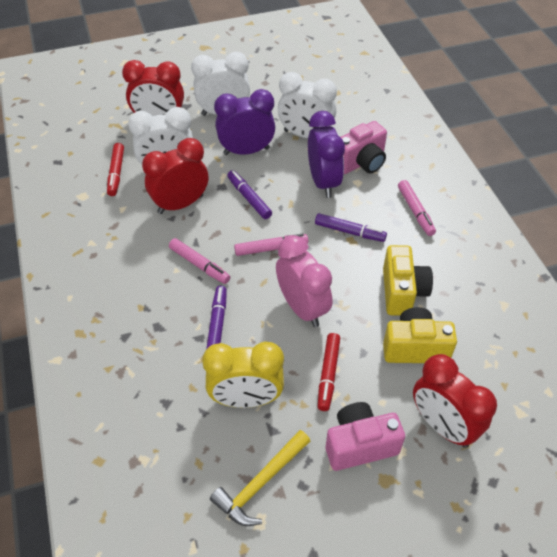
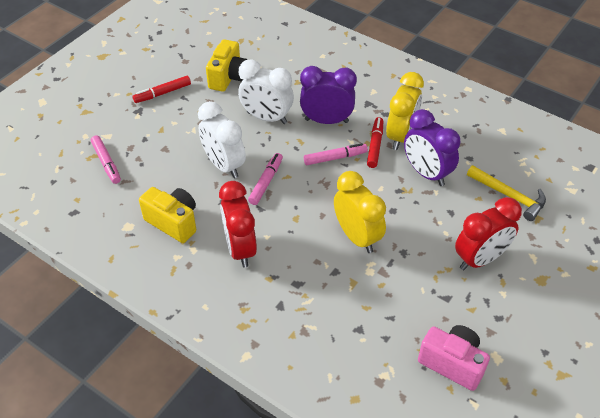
pink camera: [326,402,405,471] [340,121,387,174] = 2 -> [418,325,490,391] = 1
pink clock: [276,235,333,327] = 1 -> none = 0
purple marker: [206,286,227,349] [227,170,272,219] [315,213,387,242] = 3 -> none = 0
red clock: [122,60,184,116] [142,138,208,214] [413,354,497,448] = 3 -> [219,181,257,268] [455,197,522,270] = 2
white clock: [128,107,193,165] [191,52,250,116] [278,72,337,138] = 3 -> [198,101,246,179] [238,59,294,124] = 2
yellow clock: [202,341,284,408] = 1 -> [334,171,386,253] [386,72,424,150] = 2

